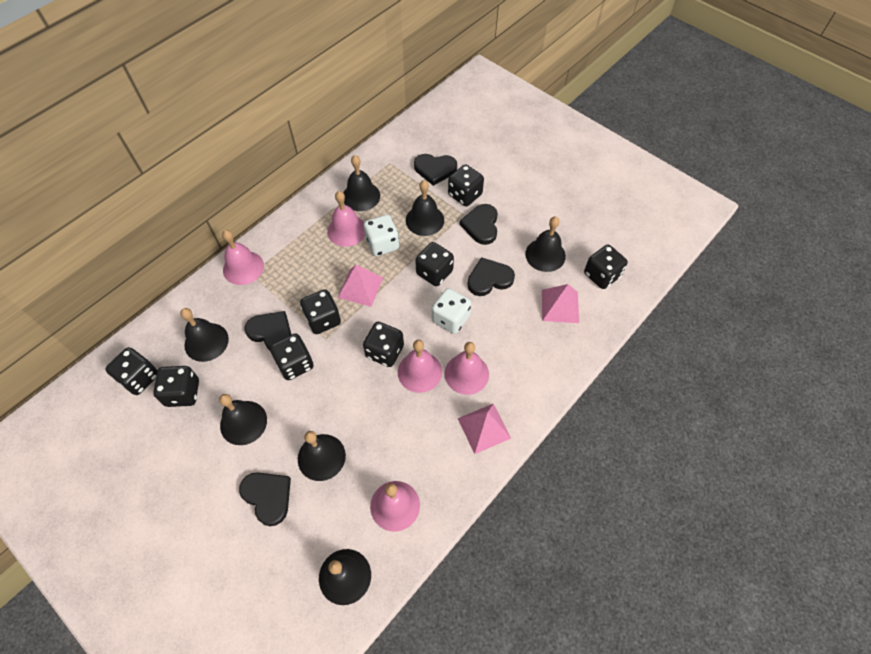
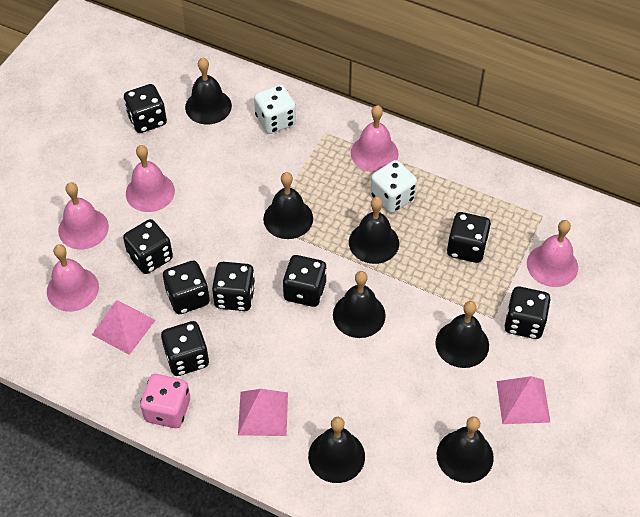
black heart: [239,472,291,526] [244,311,292,350] [414,154,457,186] [460,204,498,245] [467,257,515,296] = 5 -> none = 0
pink dice: none = 0 -> [140,374,190,428] = 1

